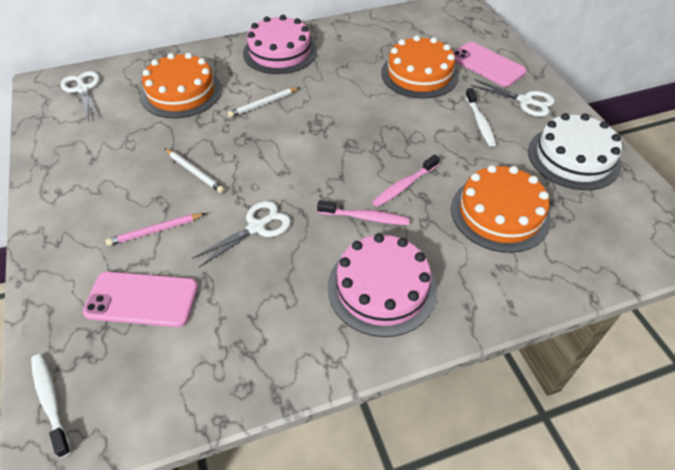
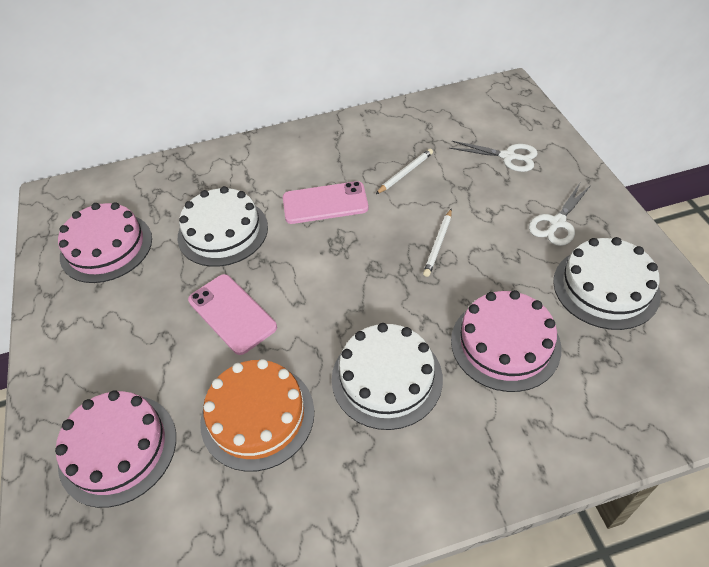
orange cake: [140,53,222,118] [381,35,459,99] [451,165,551,253] = 3 -> [200,359,314,472] = 1
pink cake: [243,15,317,74] [328,233,437,337] = 2 -> [55,390,176,508] [58,202,152,283] [451,290,561,392] = 3
pink pencil: [105,213,206,246] = 1 -> none = 0
pink toothbrush: [317,200,410,225] [372,154,440,207] = 2 -> none = 0
white cake: [528,113,622,190] = 1 -> [178,186,268,267] [332,323,443,430] [553,237,661,330] = 3
white scissors: [61,71,100,121] [192,201,291,267] [470,79,555,117] = 3 -> [449,141,538,172] [529,183,591,246] = 2
white toothbrush: [31,354,71,458] [465,88,496,147] = 2 -> none = 0

